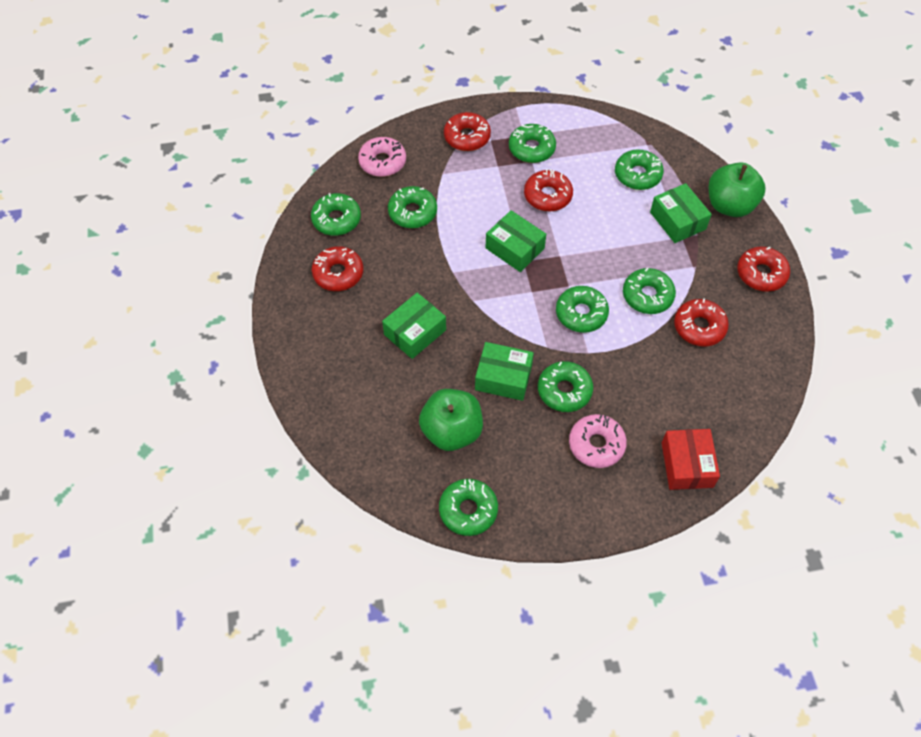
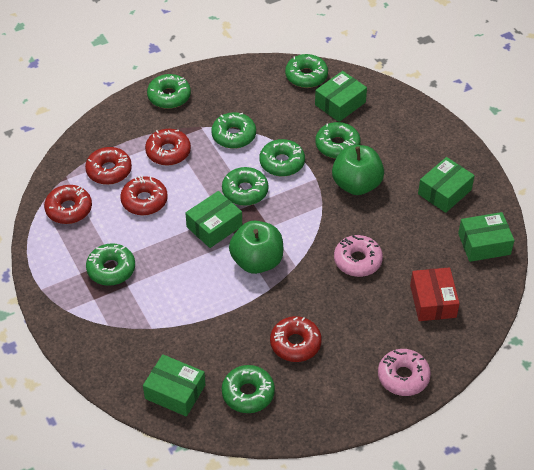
green box: [382,293,446,359] [475,342,534,401] [486,210,546,272] [650,183,712,243] = 4 -> [143,354,205,417] [185,191,242,248] [315,71,367,122] [418,157,475,213] [458,212,515,262] = 5

